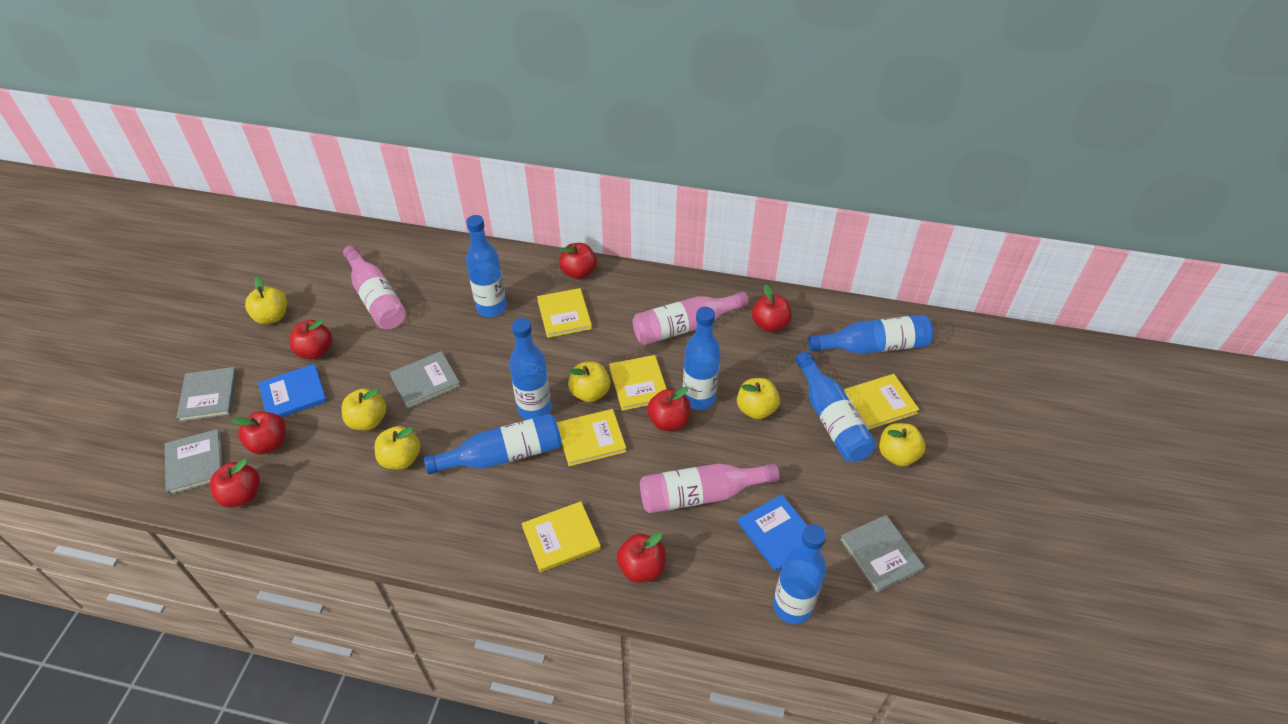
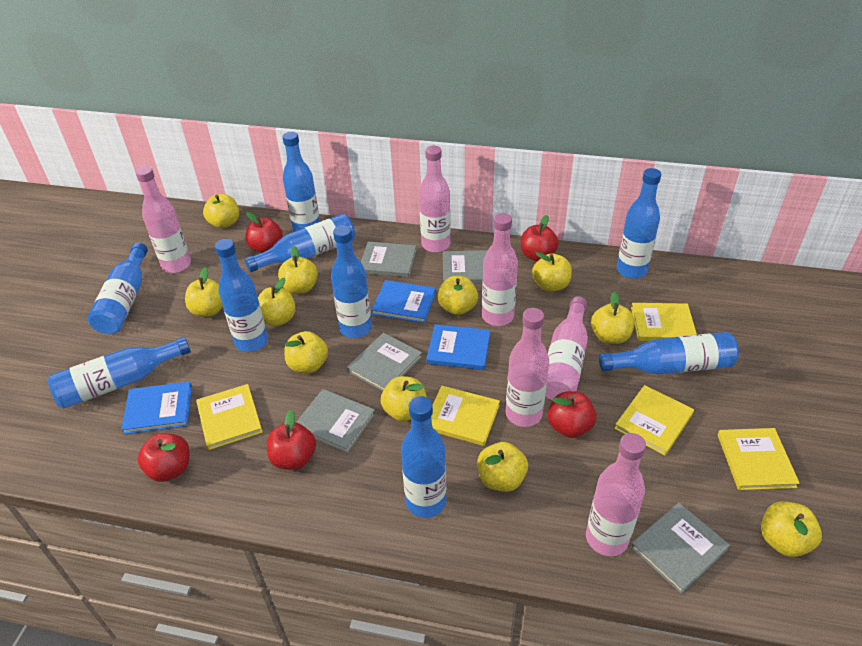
blue book: [258,364,327,417] [738,494,807,572] = 2 -> [121,382,192,434] [372,280,436,323] [426,324,490,370] = 3
blue bottle: [424,414,562,475] [466,215,507,317] [509,318,551,420] [683,307,721,410] [773,524,826,624] [796,351,876,462] [808,315,933,354] = 7 -> [48,337,191,408] [87,243,148,334] [215,239,268,352] [245,214,355,272] [282,132,320,232] [331,225,372,338] [401,396,446,518] [599,332,739,375] [617,168,661,279] = 9
grey book: [165,429,223,495] [177,367,237,422] [390,351,461,409] [840,515,925,593] = 4 -> [296,389,375,453] [347,333,422,391] [361,242,417,277] [443,250,488,284] [631,503,730,594] = 5
pink bottle: [343,245,406,329] [633,291,749,345] [640,463,779,513] = 3 -> [135,166,191,273] [419,146,451,253] [482,213,518,326] [506,308,549,427] [545,296,588,400] [586,433,646,556] = 6
red apple: [210,459,260,507] [232,412,286,454] [290,320,332,359] [559,243,597,279] [617,533,666,583] [647,386,690,431] [752,284,792,332] = 7 -> [138,433,189,482] [245,212,283,253] [267,410,316,470] [521,215,559,261] [548,391,597,438] = 5
yellow apple: [245,276,287,324] [341,389,386,430] [374,426,420,470] [568,362,611,402] [737,378,780,419] [879,423,926,466] = 6 -> [185,267,223,317] [203,194,239,228] [258,278,295,327] [278,246,318,294] [284,331,328,373] [381,376,427,422] [437,276,478,315] [478,442,528,492] [532,252,572,292] [591,292,635,344] [761,501,822,557] = 11

